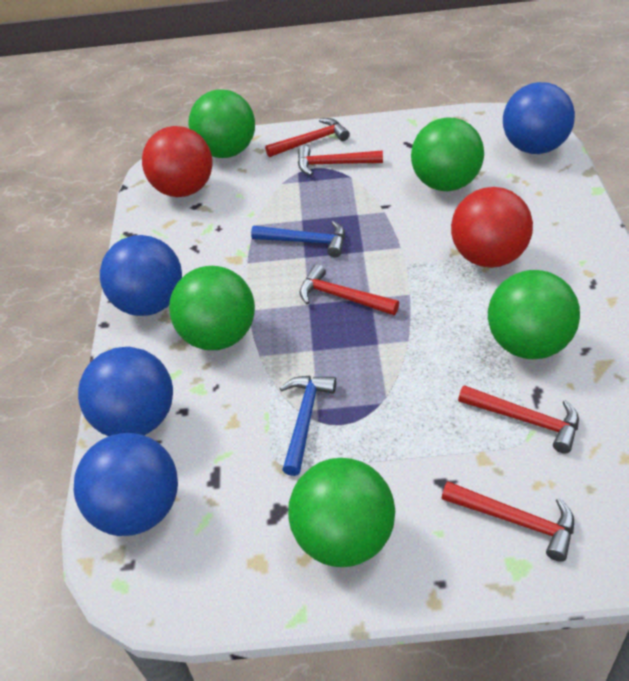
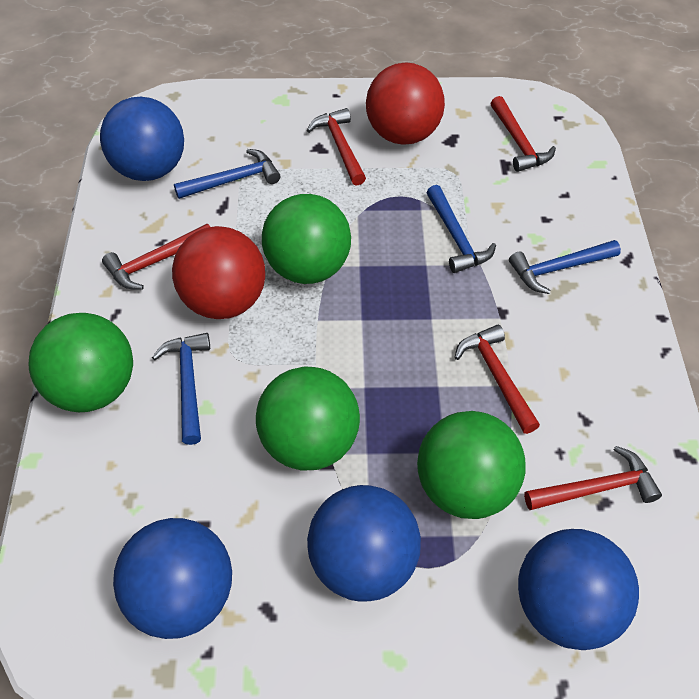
blue hammer: [251,221,345,257] [280,376,336,476] = 2 -> [152,333,210,445] [174,149,281,199] [426,185,496,273] [509,240,621,294] = 4
green ball: [169,266,255,350] [188,89,255,158] [288,458,395,567] [411,118,484,191] [488,270,580,359] = 5 -> [28,313,133,412] [256,366,360,471] [262,194,351,284] [417,411,526,519] = 4

